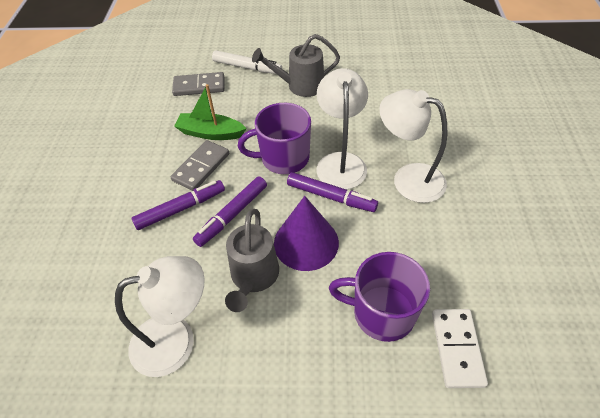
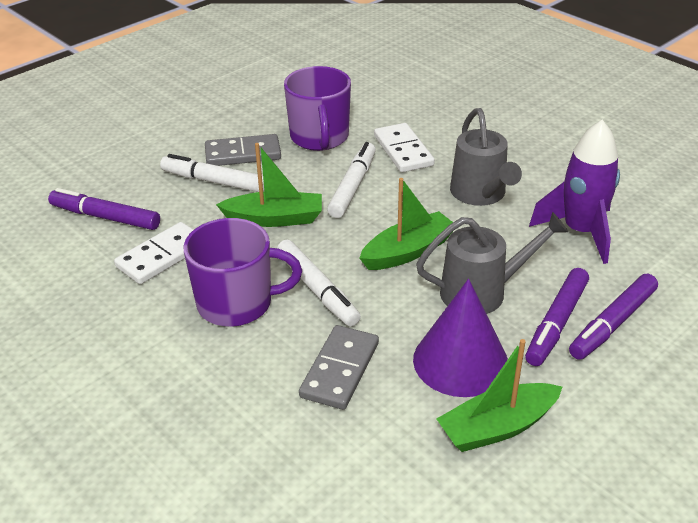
green boat: [174,84,246,140] = 1 -> [216,143,322,227] [359,178,453,270] [436,339,563,452] = 3
purple rocket: none = 0 -> [529,120,620,264] = 1
white domino: [432,309,488,388] = 1 -> [114,222,194,284] [374,123,435,173] = 2
white lamp: [115,256,205,377] [316,68,368,189] [379,89,447,203] = 3 -> none = 0
white marker: [212,50,282,74] = 1 -> [160,154,264,192] [277,240,361,326] [327,142,376,218] = 3

